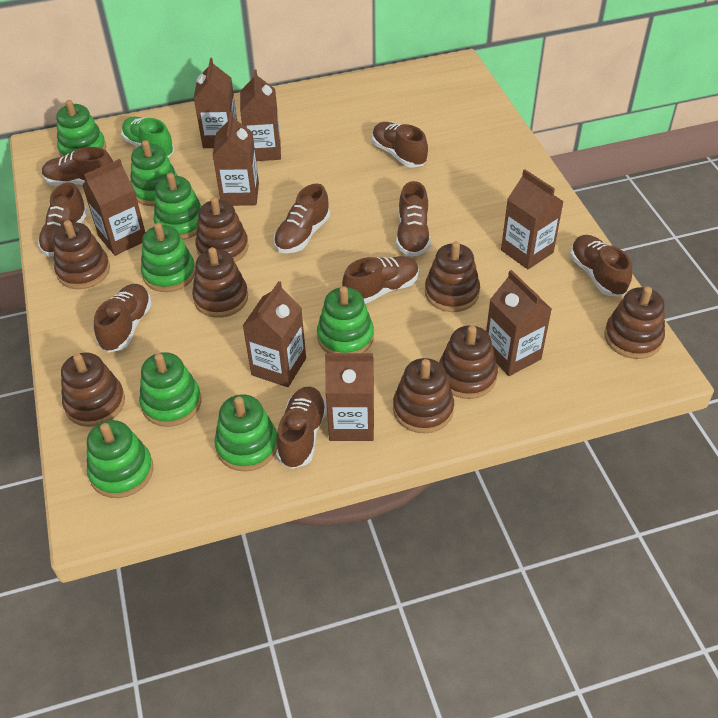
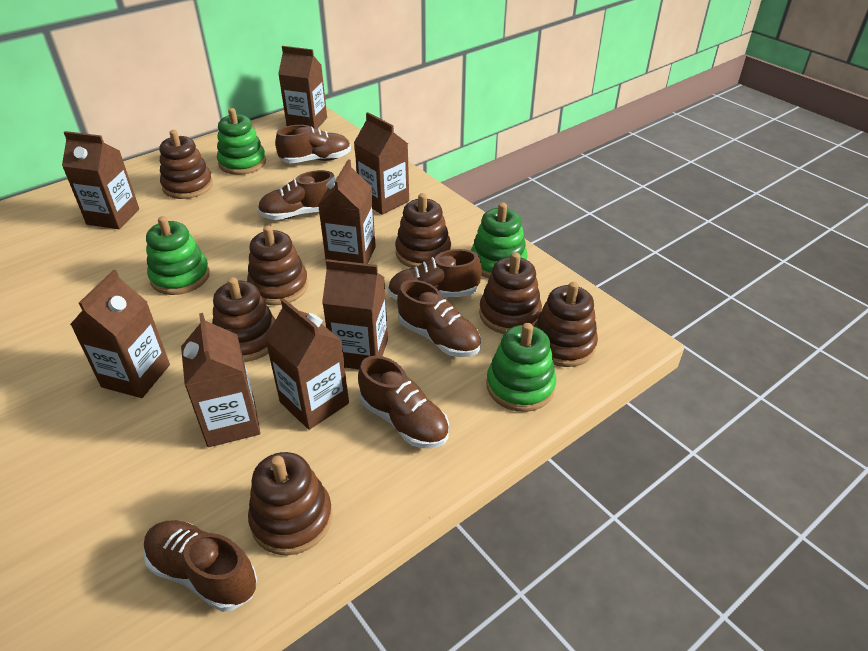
brown shoe: [38,182,88,257] [42,147,113,186] [94,284,152,352] [273,184,330,253] [276,387,327,469] [342,256,419,304] [372,122,428,168] [396,181,431,257] [570,235,632,296] = 9 -> [143,520,257,612] [258,170,335,220] [275,125,351,163] [358,356,449,448] [388,249,482,300] [397,280,481,357] = 6
brown stacking toy: [53,220,110,289] [61,353,125,427] [192,247,248,318] [195,197,249,262] [393,358,454,433] [425,242,480,312] [439,325,498,399] [604,286,665,359] = 8 -> [159,130,213,199] [212,277,275,362] [247,226,308,305] [248,452,333,555] [395,193,451,268] [479,252,542,334] [534,282,598,367] = 7
green shoe: [121,117,174,158] = 1 -> none = 0
green stacking toy: [56,100,106,157] [87,420,153,498] [130,140,178,206] [139,352,201,427] [141,223,196,292] [154,173,202,240] [214,394,277,471] [317,286,374,353] = 8 -> [146,216,210,295] [217,108,266,175] [471,202,528,278] [487,323,556,412] = 4

